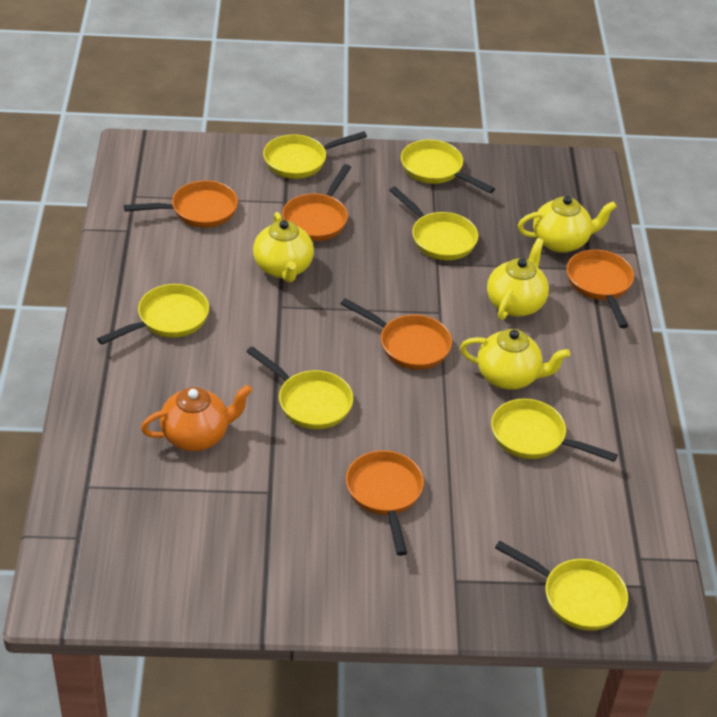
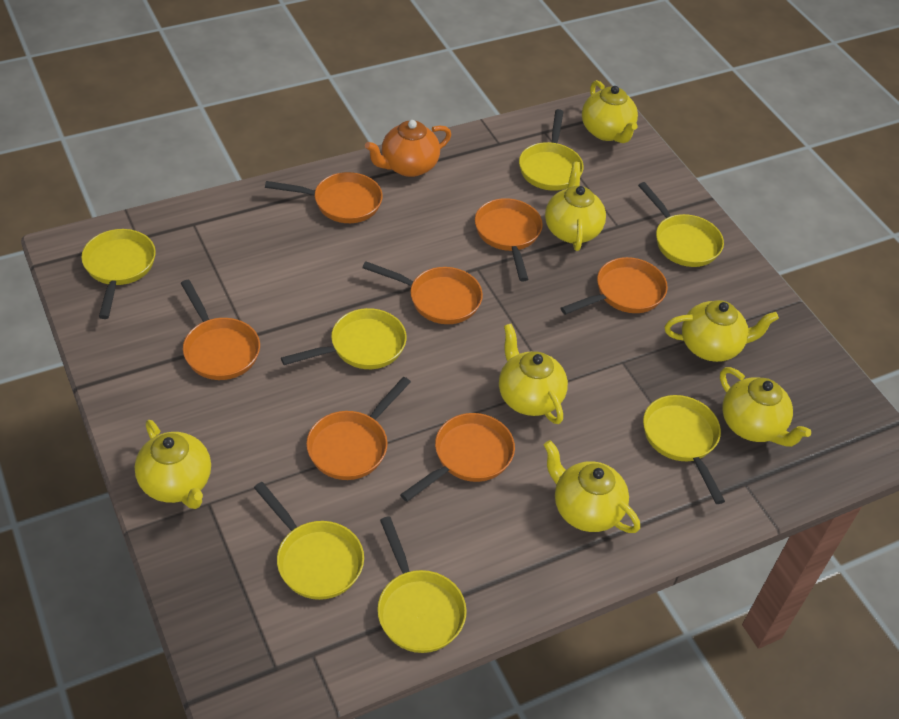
orange pan: [124,180,238,228] [282,164,351,241] [341,298,452,370] [346,450,424,556] [567,249,634,328] = 5 -> [181,280,260,380] [265,172,383,223] [306,377,411,480] [362,261,483,324] [400,413,515,502] [475,198,543,281] [561,257,668,315] = 7
yellow teapot: [253,212,314,282] [460,329,570,390] [487,238,549,320] [518,196,617,253] = 4 -> [135,420,211,509] [499,324,568,424] [544,440,640,533] [545,162,606,251] [582,80,638,143] [665,300,779,362] [720,367,811,447] = 7

